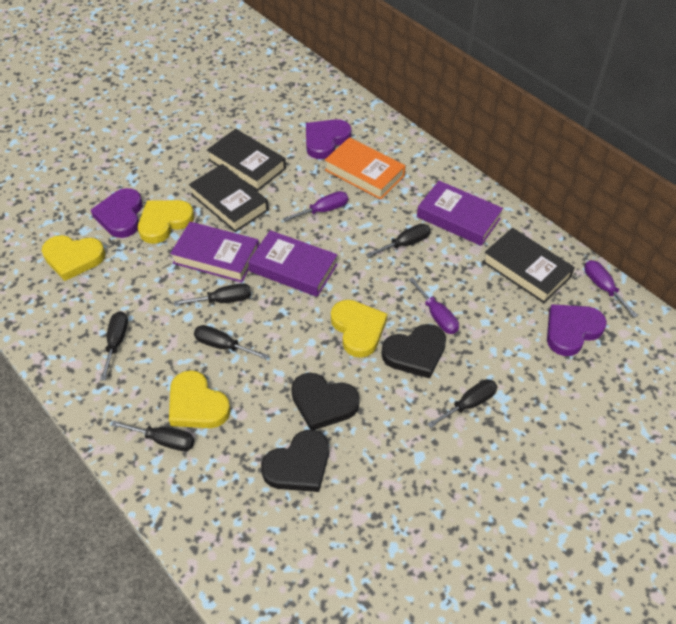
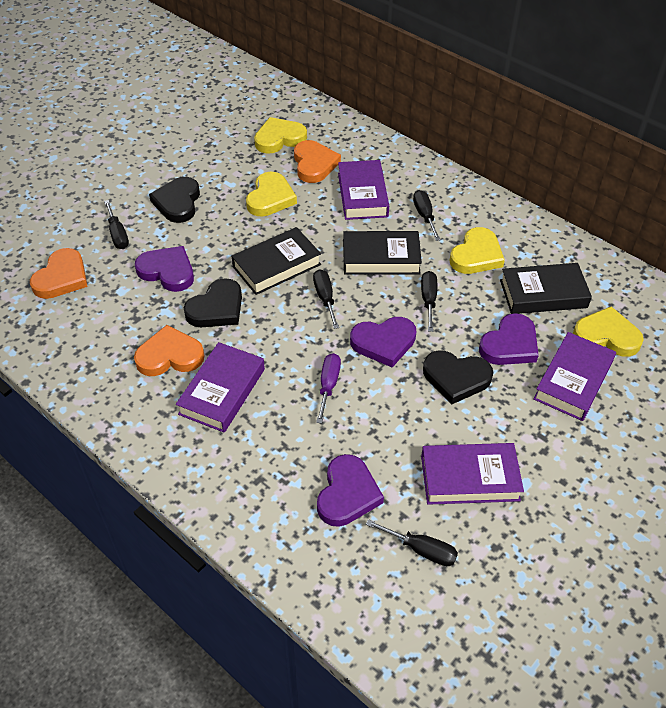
black screwdriver: [100,311,128,381] [111,421,195,451] [174,283,251,306] [194,325,268,359] [366,224,431,257] [427,379,497,428] = 6 -> [104,200,129,249] [313,269,339,329] [366,519,458,566] [413,190,441,241] [421,271,437,332] = 5
orange book: [325,137,406,200] = 1 -> none = 0
orange heart: none = 0 -> [30,248,88,299] [134,325,204,376] [294,140,341,183] = 3
purple book: [170,222,259,283] [248,230,337,297] [417,181,503,246] = 3 -> [176,342,265,433] [338,160,389,220] [421,443,524,505] [533,332,616,421] = 4
purple heart: [91,188,143,238] [306,119,352,159] [547,304,607,356] = 3 -> [135,246,194,292] [317,454,384,527] [350,317,416,368] [479,313,539,365] = 4
purple screwdriver: [283,191,348,222] [408,277,459,334] [584,260,638,318] = 3 -> [316,353,341,424] = 1

